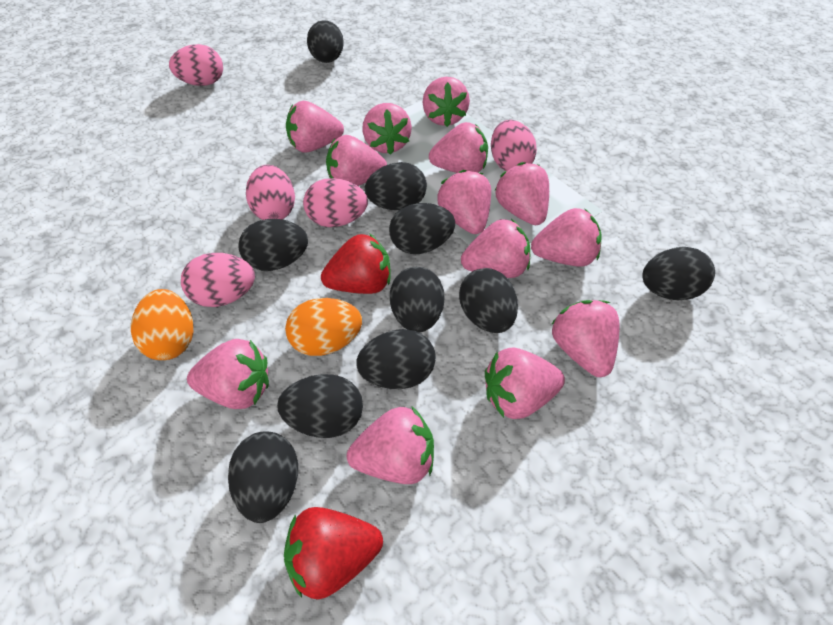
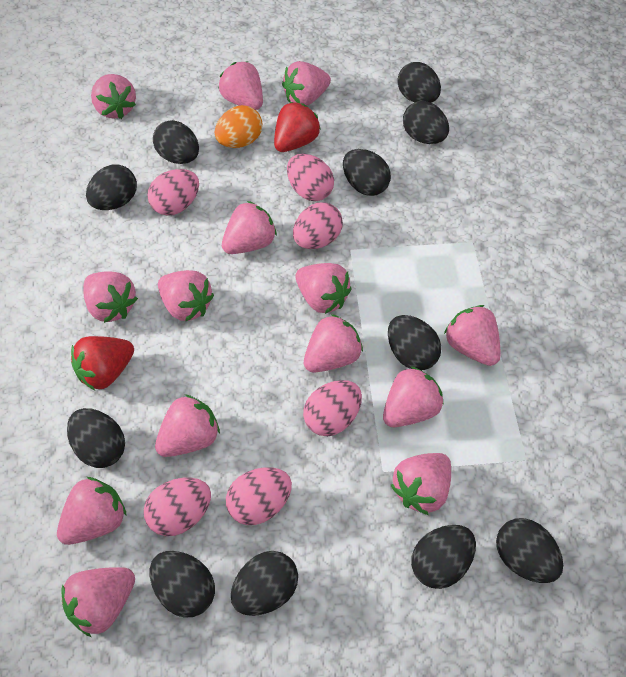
black egg: [228,431,298,523] [238,219,308,271] [277,374,363,438] [307,20,344,63] [356,329,436,389] [365,162,427,210] [389,203,455,254] [390,267,445,333] [459,268,518,333] [642,247,715,300] = 10 -> [67,408,125,468] [86,164,137,210] [150,551,215,618] [153,120,199,164] [231,551,298,616] [343,149,391,196] [388,315,441,371] [397,62,441,103] [403,101,449,144] [411,525,476,589] [496,518,563,583] = 11
orange egg: [131,289,193,360] [285,298,362,356] = 2 -> [215,105,262,148] = 1
pink egg: [169,44,223,86] [181,253,255,307] [246,165,295,220] [303,178,368,227] [491,120,537,171] = 5 -> [144,478,211,536] [147,169,199,216] [226,467,292,525] [287,154,334,201] [293,202,343,249] [303,380,362,436] = 6
pink strawberry: [187,339,269,409] [286,101,344,153] [326,135,387,186] [347,407,434,484] [362,103,412,155] [423,77,470,127] [429,122,488,173] [437,170,491,234] [461,219,530,278] [485,348,565,419] [495,162,549,225] [531,208,601,267] [552,300,620,377] = 13 -> [57,477,127,545] [61,567,135,637] [83,271,138,323] [91,74,136,119] [155,394,220,457] [158,270,214,322] [218,61,263,110] [222,201,277,254] [282,61,331,106] [295,263,352,314] [304,314,363,373] [383,366,444,427] [391,453,451,515] [444,305,501,366] = 14

